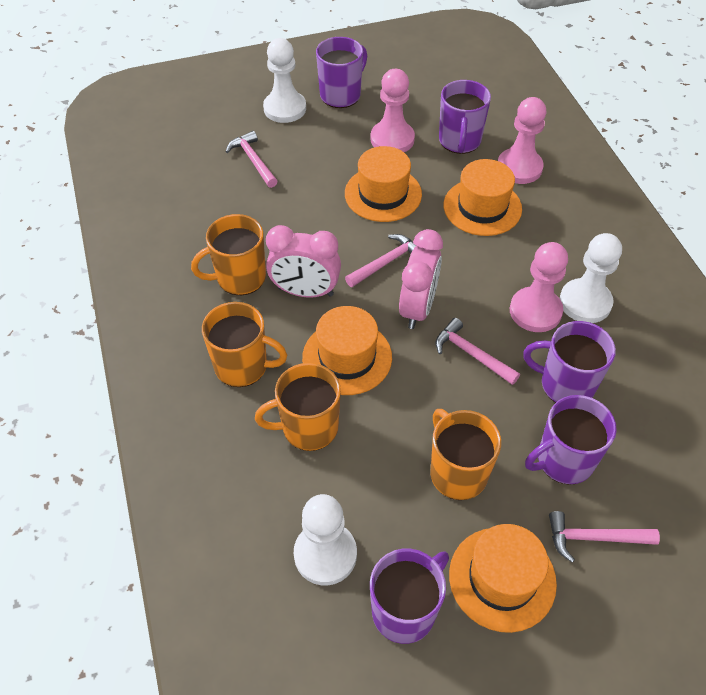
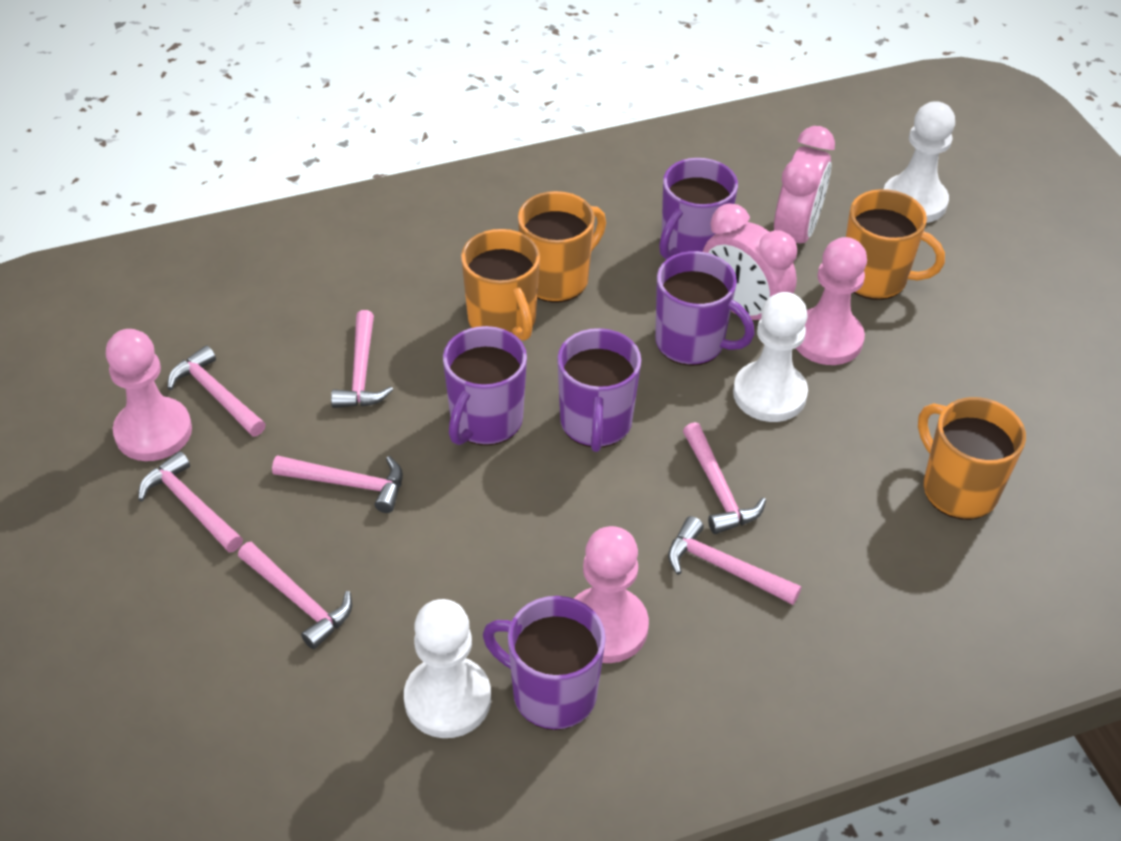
orange hat: [302,306,392,395] [345,146,422,222] [443,159,522,236] [449,524,557,633] = 4 -> none = 0
pink hammer: [226,131,278,188] [345,234,416,287] [435,318,520,385] [549,511,660,562] = 4 -> [138,451,243,552] [167,345,266,437] [238,542,352,649] [272,455,403,513] [331,310,393,408] [668,516,801,605] [683,422,766,534] = 7

